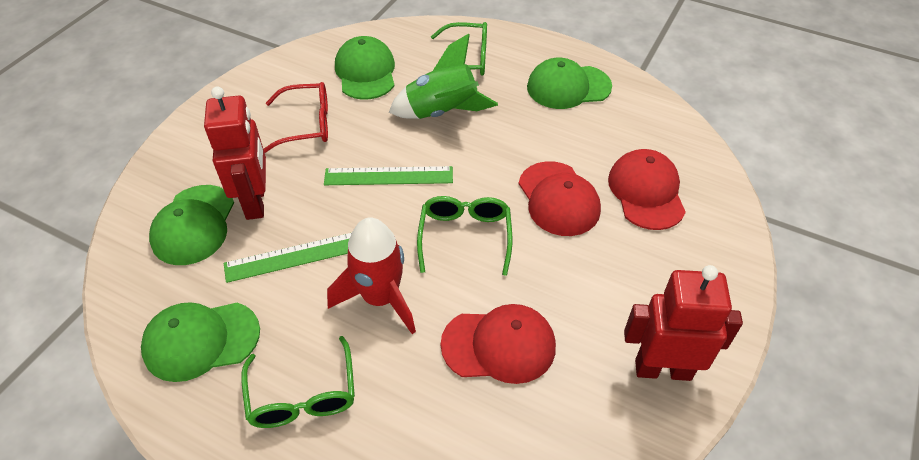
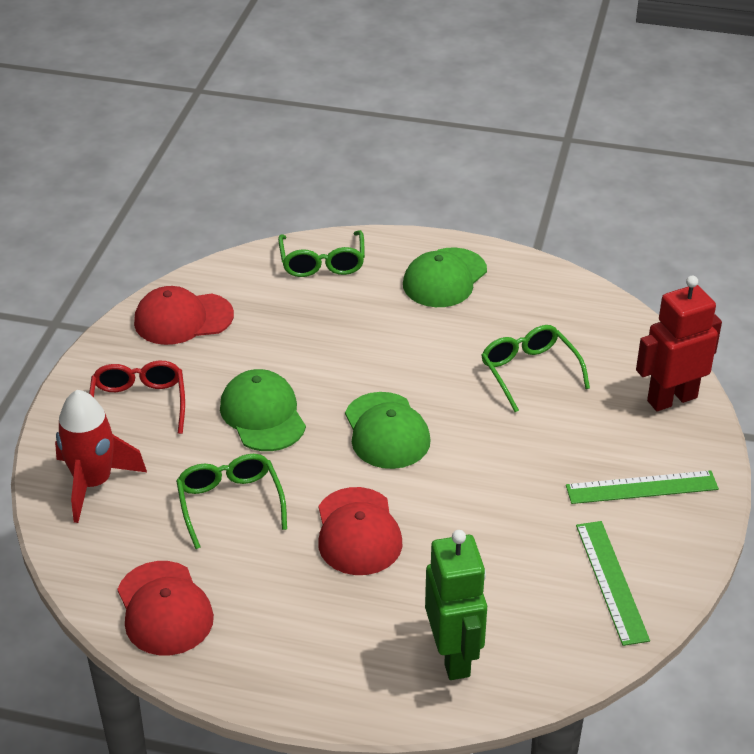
green cap: [141,302,260,382] [149,185,234,265] [335,36,395,100] [527,58,612,109] = 4 -> [220,369,306,451] [345,392,431,469] [403,248,487,307] = 3
green robot: none = 0 -> [425,530,487,680] = 1
green rocket: [389,34,498,119] = 1 -> none = 0
red robot: [204,86,266,220] [624,265,743,381] = 2 -> [636,275,722,411] = 1

